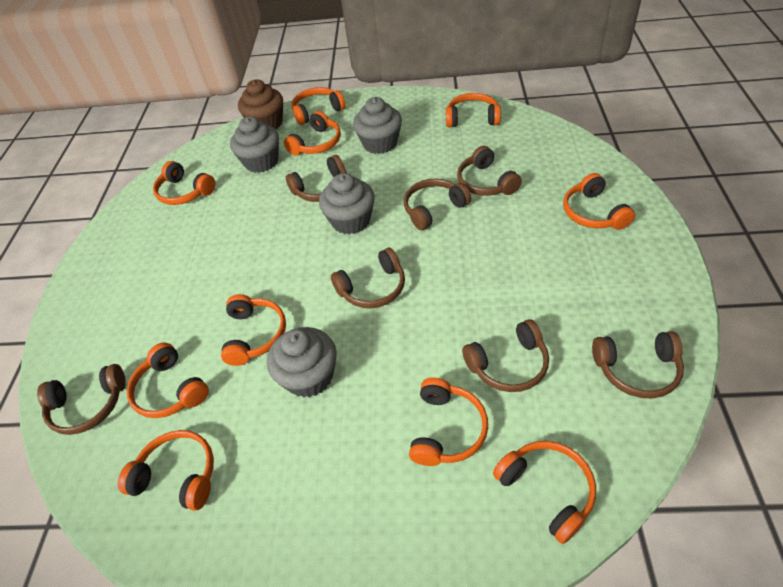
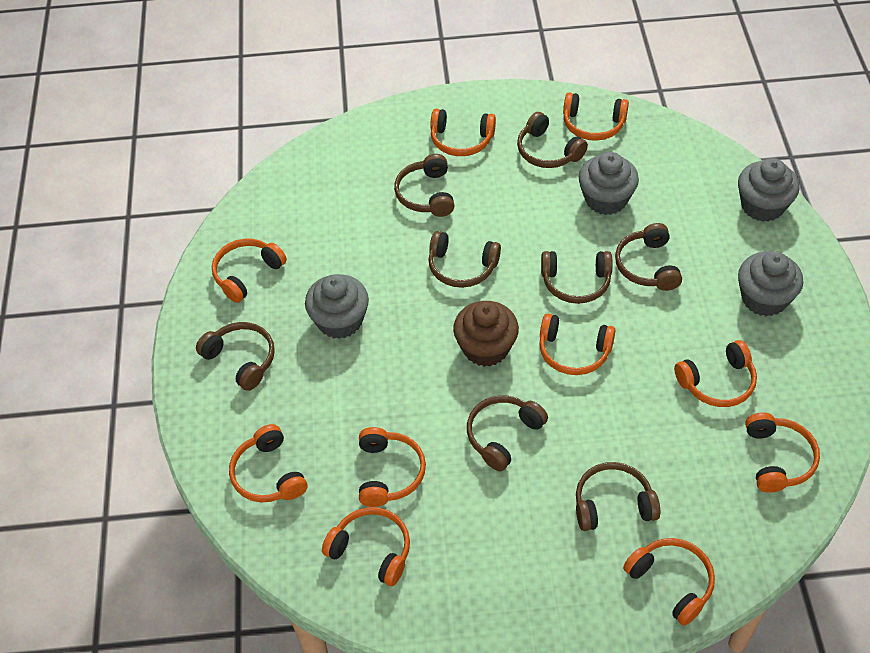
brown headphones: [37,364,126,435] [286,155,347,202] [331,248,405,308] [404,179,471,230] [457,146,522,196] [462,320,549,392] [592,331,684,399] = 7 -> [196,322,275,391] [394,154,454,217] [428,231,501,288] [467,395,548,471] [517,112,588,168] [541,251,613,304] [576,462,660,531] [615,223,682,291] = 8

